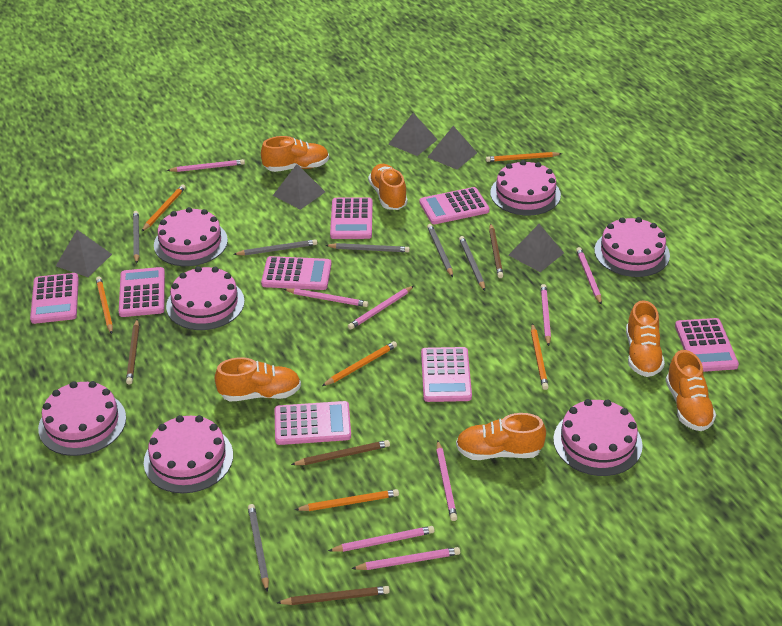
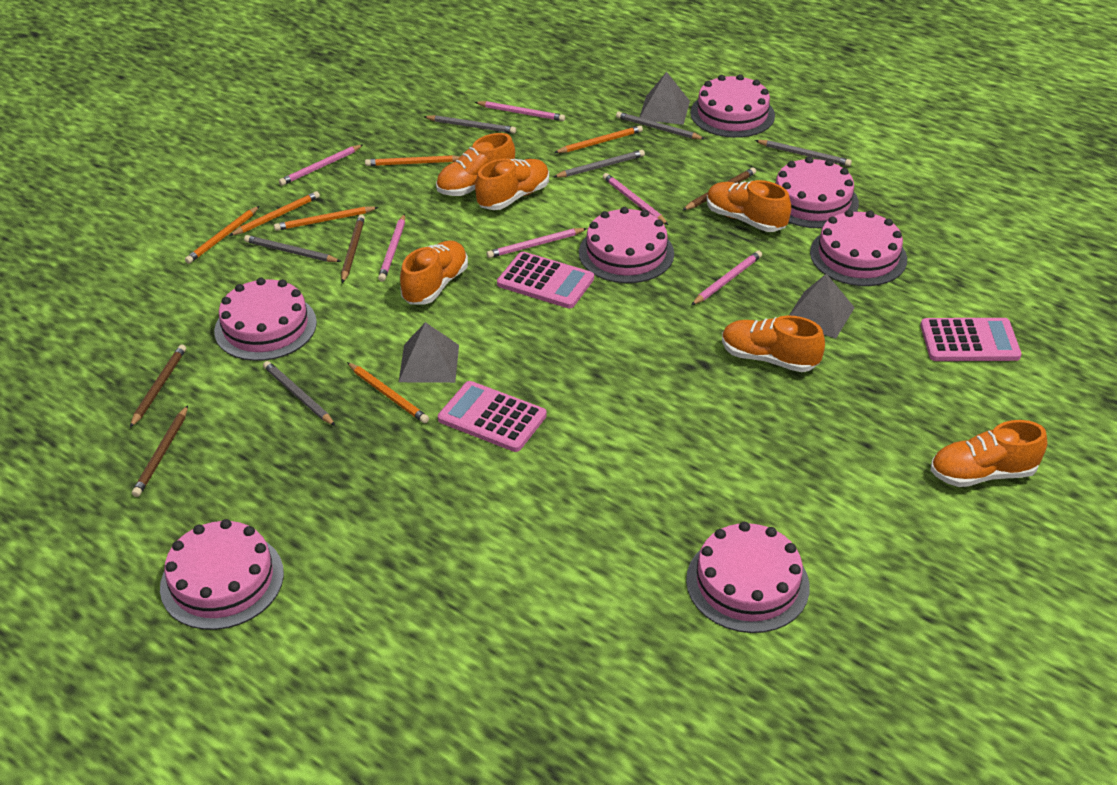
grey pyramid: [56,230,112,277] [273,164,325,210] [388,113,438,156] [427,126,477,170] [508,224,564,272] = 5 -> [399,322,459,383] [640,72,690,125] [789,274,855,339] = 3
pink calculator: [30,273,79,324] [119,267,165,317] [261,256,332,290] [275,401,351,445] [330,197,373,239] [420,187,490,224] [421,347,472,402] [675,318,739,372] = 8 -> [438,381,547,452] [497,252,594,308] [920,318,1021,361] = 3
pink pencil: [167,159,245,172] [284,288,369,307] [328,526,435,552] [348,286,414,330] [351,547,460,570] [436,440,457,521] [541,284,551,346] [576,247,602,305] = 8 -> [279,145,363,186] [378,214,405,282] [475,101,565,121] [487,228,587,258] [603,173,668,225] [691,250,762,305] = 6

